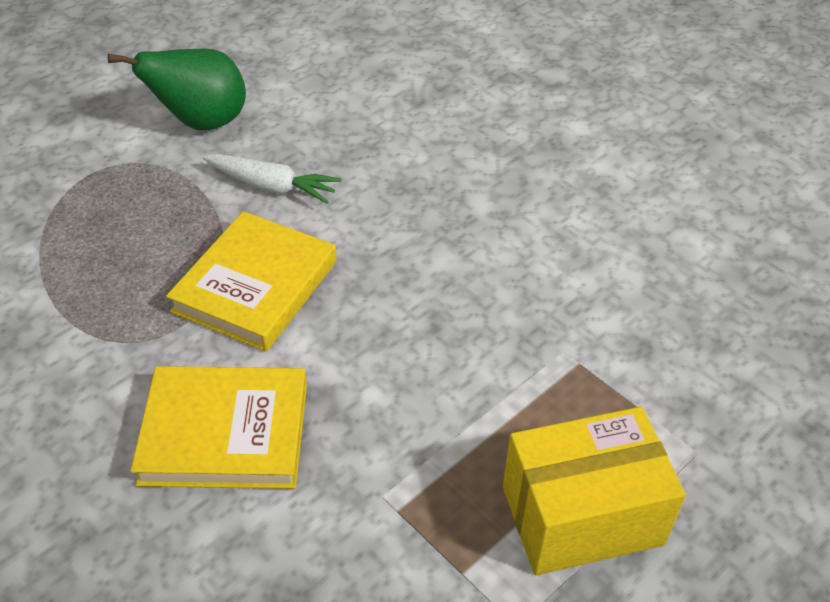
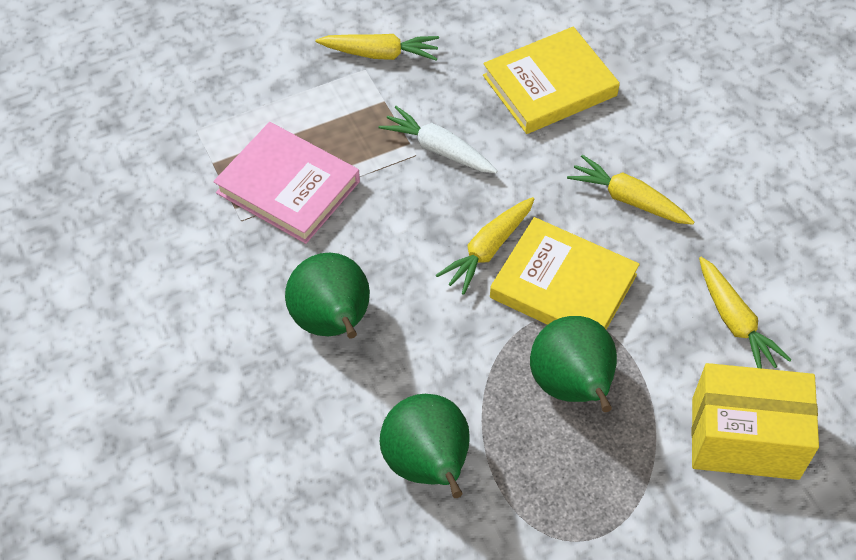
green pear: [108,49,246,130] = 1 -> [285,253,370,339] [379,394,470,498] [530,316,617,412] = 3
pink book: none = 0 -> [213,122,360,244] = 1
yellow carrot: none = 0 -> [316,34,439,61] [436,197,534,295] [567,155,694,225] [699,257,791,369] = 4

